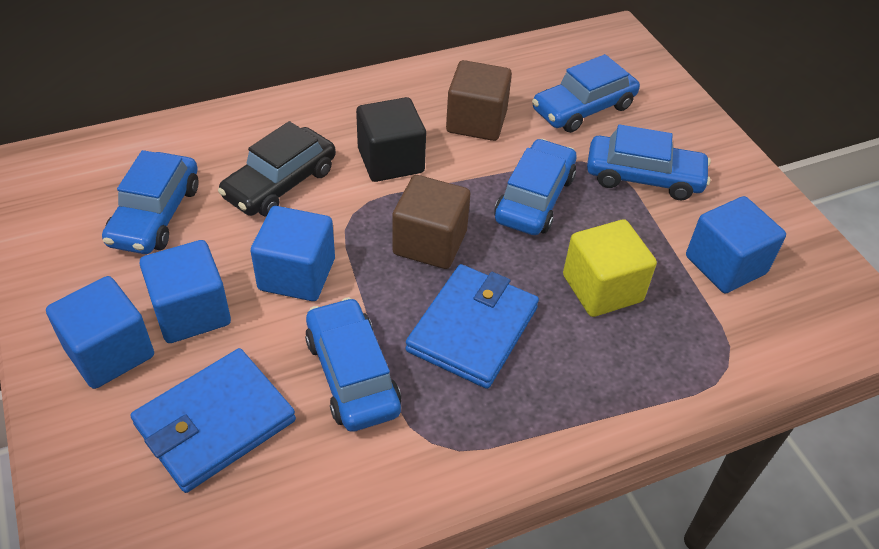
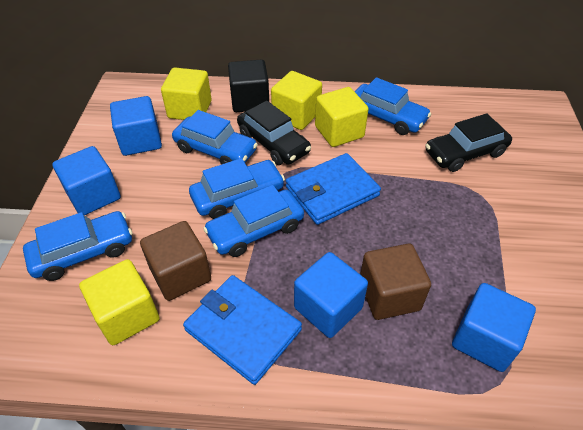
black car: [218,121,336,217] = 1 -> [237,101,311,165] [425,113,512,172] = 2
yellow cube: [563,219,657,317] = 1 -> [79,259,160,345] [161,67,212,120] [271,71,322,130] [315,87,369,147] = 4

